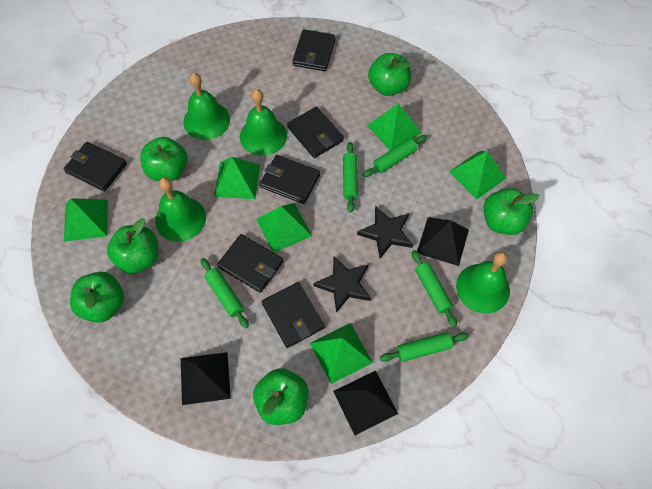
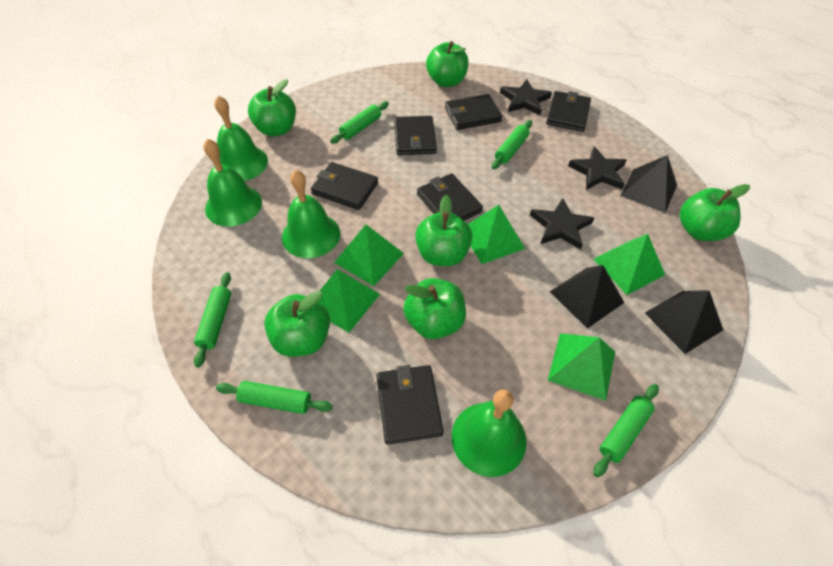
black star: [313,256,371,313] [357,206,413,258] = 2 -> [500,79,552,115] [530,198,594,250] [568,147,627,190] = 3
green pyramid: [64,198,108,242] [214,157,260,199] [256,203,312,253] [310,323,373,384] [367,104,421,150] [449,151,506,200] = 6 -> [318,269,380,332] [334,225,404,286] [468,205,525,264] [547,333,615,401] [593,234,665,295] = 5

